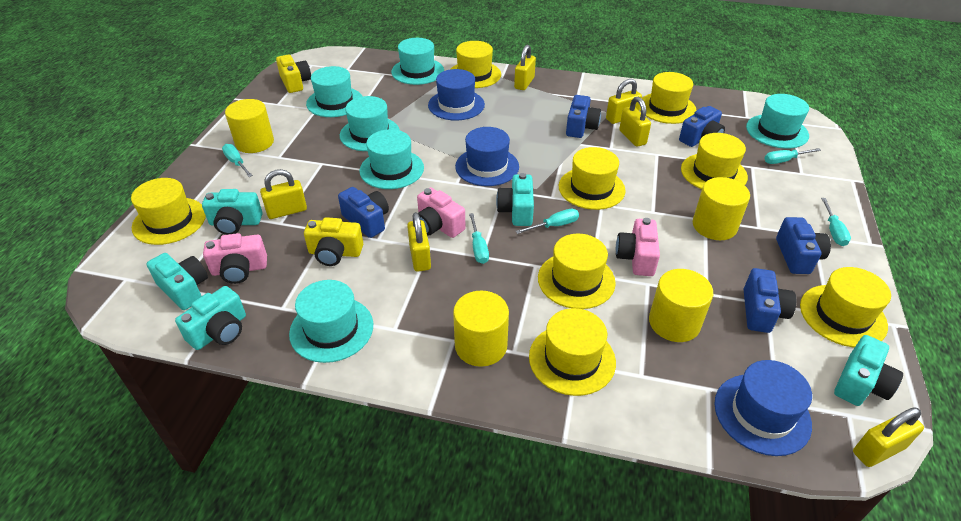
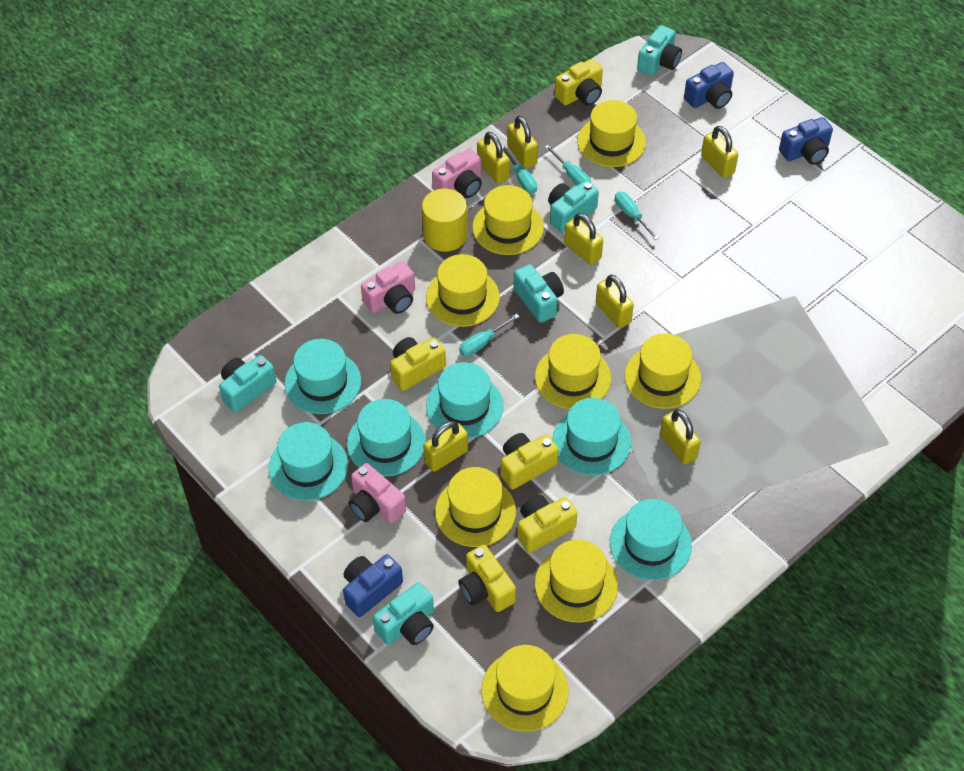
blue camera: [338,187,389,238] [566,95,601,138] [679,106,725,147] [744,268,796,333] [776,217,831,274] = 5 -> [343,554,403,617] [684,62,734,109] [779,117,833,165] = 3
blue hat: [428,69,485,121] [455,127,519,186] [714,360,812,456] = 3 -> none = 0
turquoise screwdriver: [222,144,253,177] [469,213,489,264] [516,209,579,234] [764,148,821,164] [821,198,851,246] = 5 -> [459,314,519,356] [502,146,537,194] [545,145,591,185] [615,192,659,240] = 4
yellow camera: [276,55,311,93] [304,217,363,266] = 2 -> [390,337,446,391] [458,545,516,612] [501,433,558,489] [517,495,577,553] [555,59,603,106] = 5
yellow cylinder: [225,99,274,153] [453,291,509,367] [649,269,713,342] [693,177,750,240] = 4 -> [422,188,468,252] = 1
yellow padlock: [260,169,307,219] [407,212,431,272] [514,45,536,90] [606,79,642,124] [619,97,651,147] [853,408,924,467] = 6 -> [423,421,468,472] [477,132,510,184] [507,116,538,168] [564,213,603,265] [596,275,634,328] [660,409,701,465] [701,126,738,178] = 7

